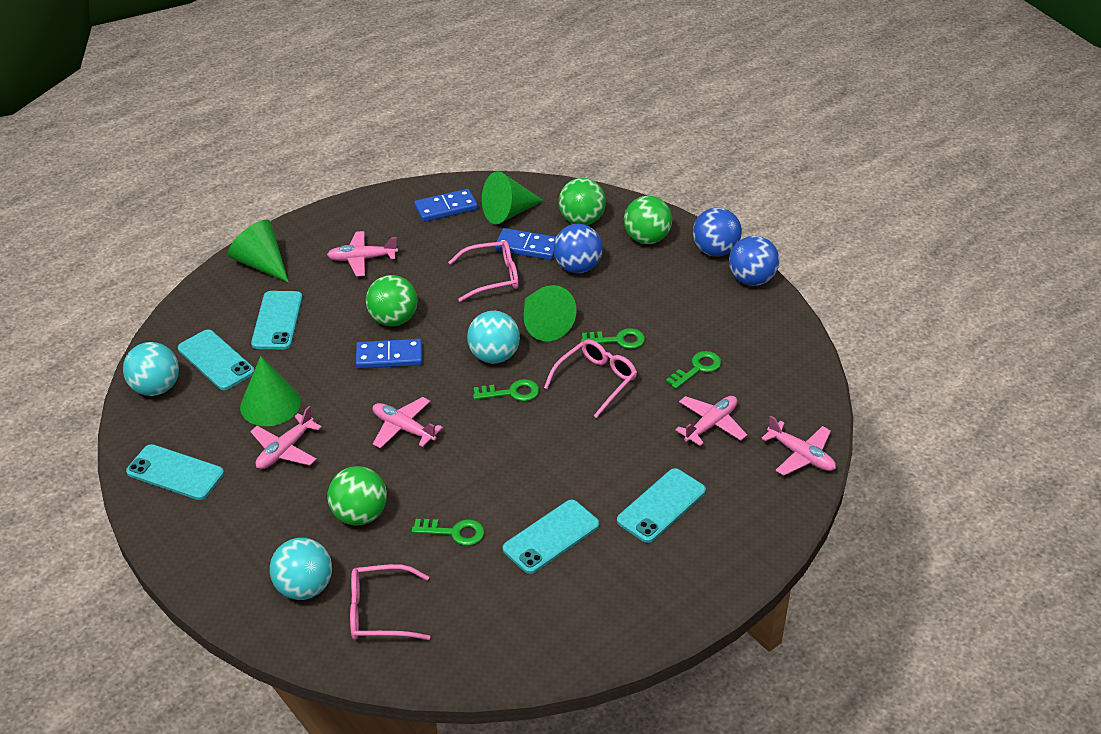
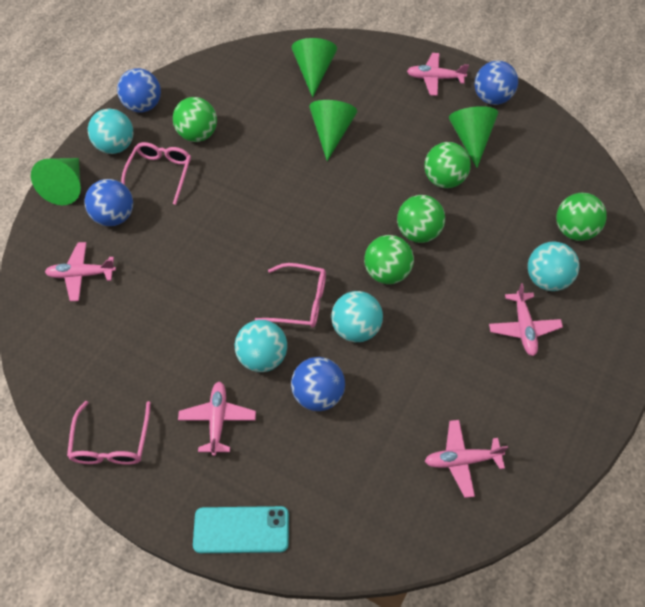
blue ball: [553,224,603,273] [693,208,742,256] [729,236,779,286] = 3 -> [85,179,133,226] [117,68,161,113] [291,357,345,411] [475,60,518,105] = 4
blue domino: [356,339,422,369] [414,189,478,222] [495,228,556,260] = 3 -> none = 0
green ball: [327,466,387,526] [366,275,417,326] [559,178,606,225] [624,196,672,244] = 4 -> [173,97,217,142] [364,235,414,284] [397,195,445,243] [424,142,471,188] [556,193,607,241] = 5
green key: [412,519,484,546] [473,379,539,401] [581,328,645,349] [666,351,721,389] = 4 -> none = 0
turquoise ball: [123,342,179,396] [270,538,332,600] [467,311,520,364] = 3 -> [88,109,134,154] [235,320,287,372] [331,291,383,342] [528,241,579,291] = 4
turquoise phone: [126,444,224,500] [178,330,254,390] [251,291,302,349] [503,500,599,574] [617,468,706,543] = 5 -> [193,506,289,553] = 1

